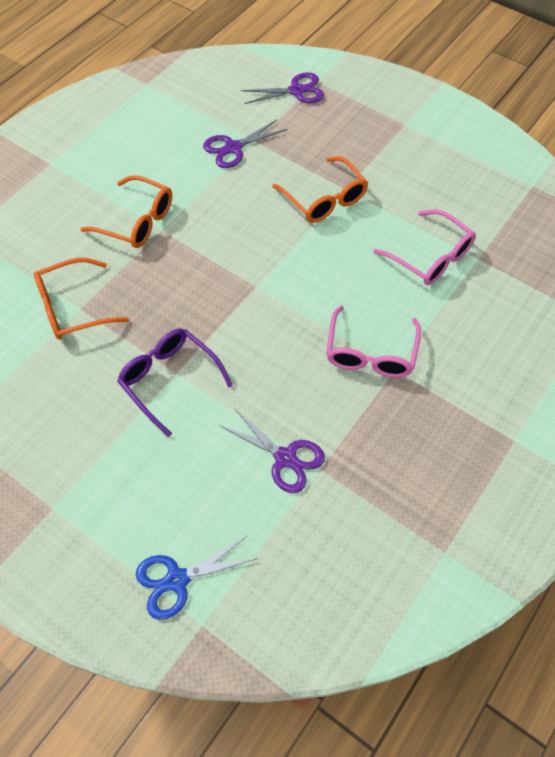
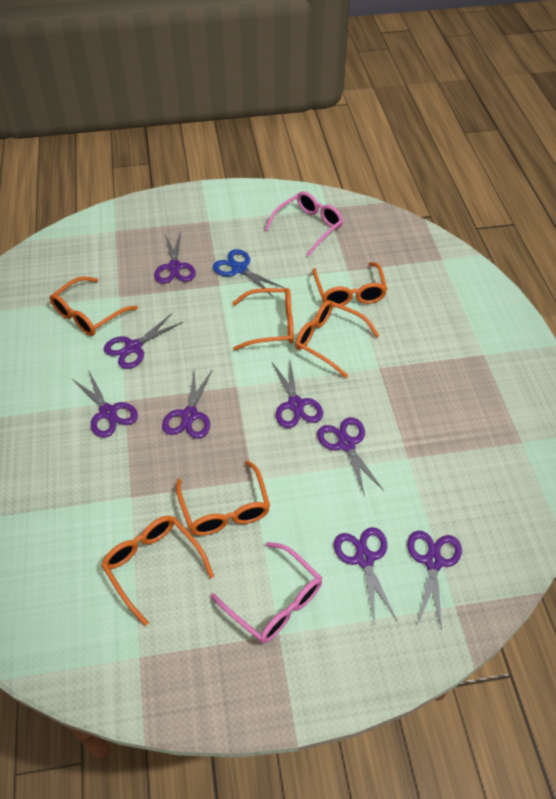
orange glasses: [34,258,129,340] [80,175,172,248] [272,156,368,223] = 3 -> [50,276,138,336] [101,516,214,626] [176,460,270,536] [232,288,294,350] [295,300,379,378] [312,262,387,307] = 6
purple glasses: [117,328,233,437] = 1 -> none = 0
purple scissors: [203,120,287,168] [219,408,325,493] [241,72,324,104] = 3 -> [71,369,138,438] [104,313,183,369] [154,232,196,284] [162,369,213,439] [272,361,323,428] [317,417,384,496] [334,527,397,625] [407,531,462,629] = 8

